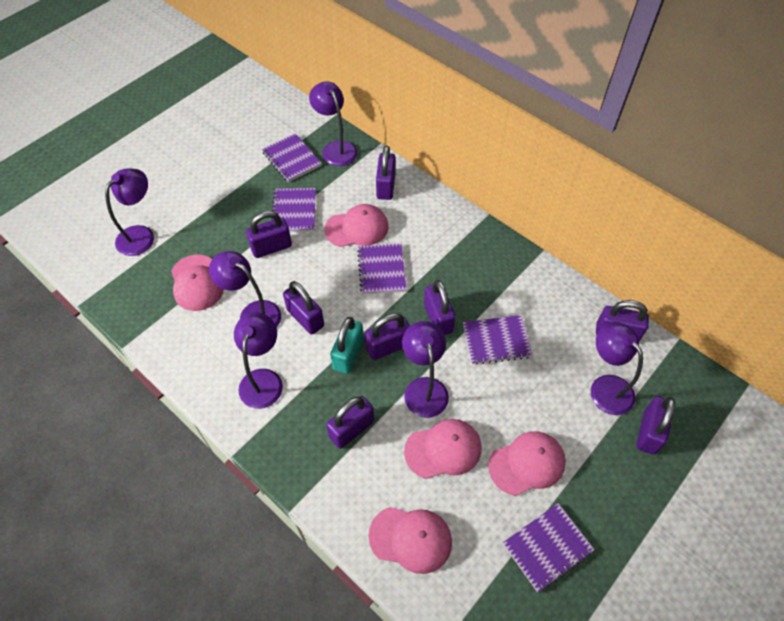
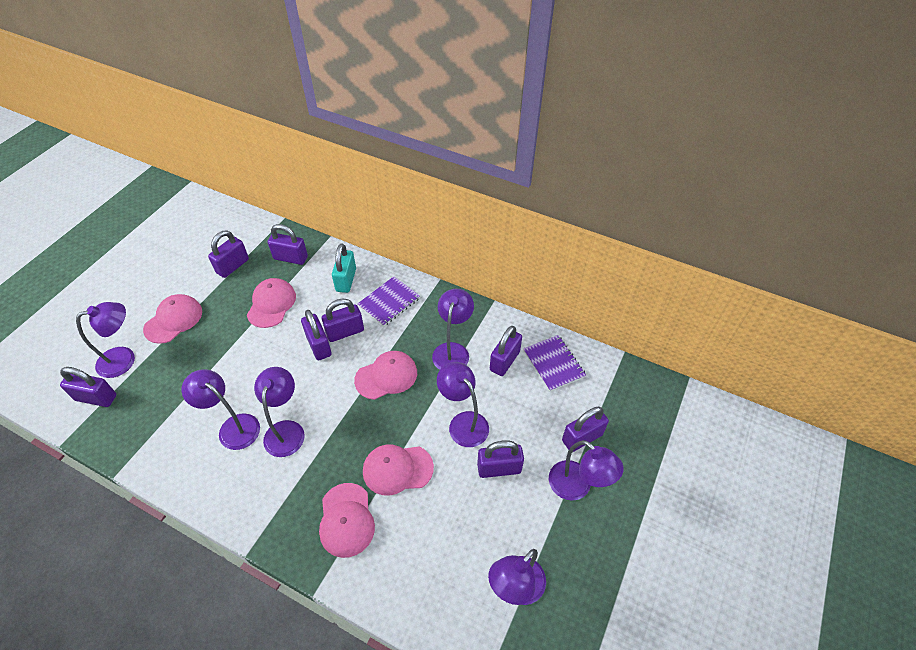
purple lamp: [105,168,154,256] [209,251,281,328] [234,312,283,409] [309,81,358,166] [402,321,449,418] [591,321,643,415] = 6 -> [76,302,135,378] [182,369,260,450] [254,367,305,457] [432,289,474,370] [437,362,489,447] [488,549,546,605] [549,440,624,501] = 7
purple notebook: [262,133,322,182] [271,188,316,232] [357,243,406,295] [463,315,533,365] [503,503,595,592] = 5 -> [357,276,420,326] [523,335,586,392] = 2

